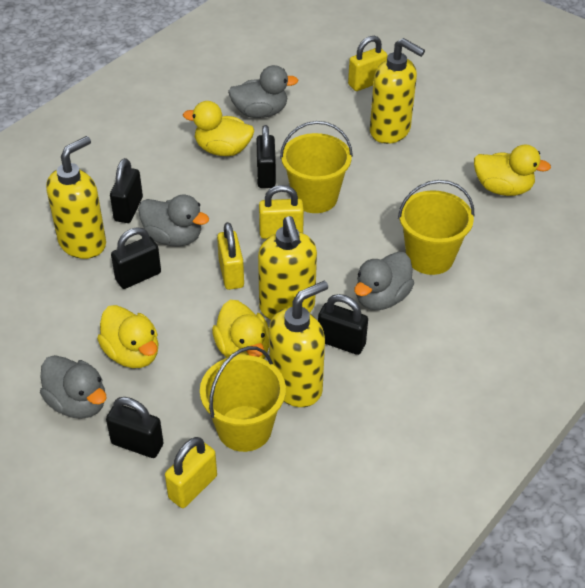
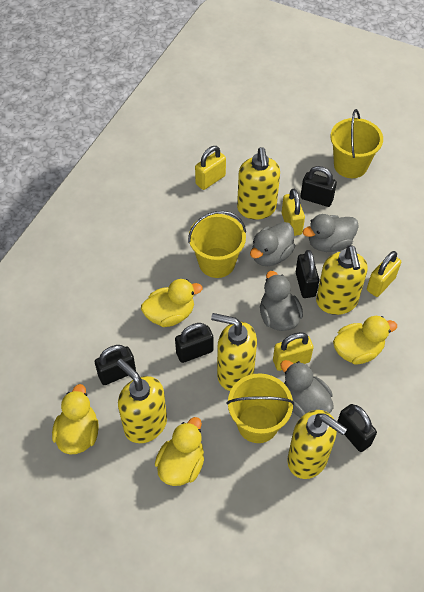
yellow soap dispenser: [46,136,106,259] [258,216,317,320] [269,281,328,407] [370,38,425,144] = 4 -> [117,359,167,443] [211,313,257,391] [237,147,280,220] [287,410,347,479] [316,245,368,315] = 5

